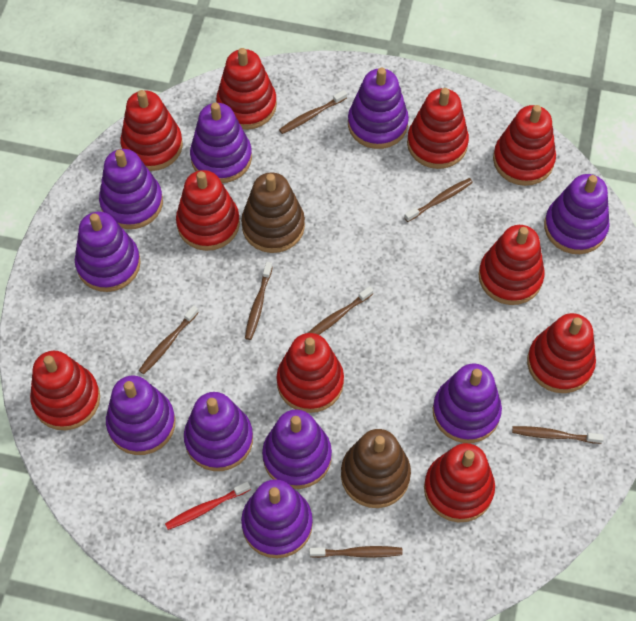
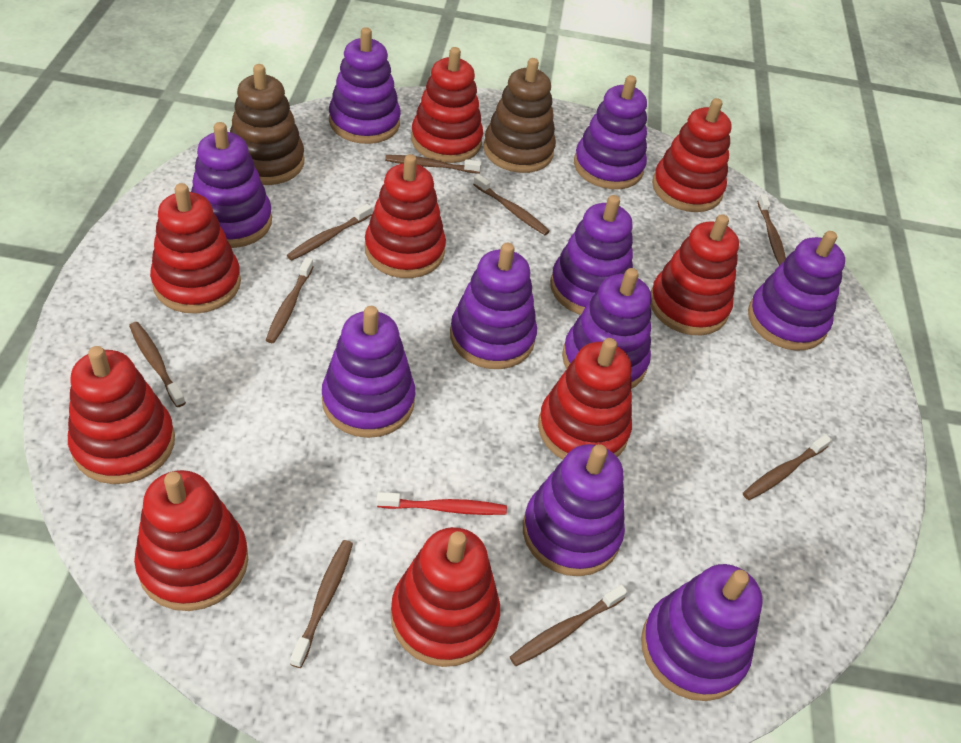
brown toothbrush: [139,305,199,374] [245,262,273,340] [279,90,347,134] [308,286,373,335] [309,546,403,558] [404,178,473,222] [512,426,603,444] = 7 -> [129,322,186,407] [266,257,314,343] [287,204,372,261] [290,540,353,668] [385,155,482,174] [473,174,550,235] [510,584,628,666] [743,434,832,500] [757,194,786,265] = 9
red stacking toy: [30,351,100,430] [120,90,183,171] [176,170,240,251] [216,48,277,130] [276,333,344,413] [407,88,469,169] [424,443,495,522] [479,225,545,305] [493,105,556,186] [527,313,596,393] = 10 -> [68,346,175,484] [134,470,248,611] [150,183,241,314] [365,154,446,278] [391,527,500,667] [411,47,483,163] [538,338,632,460] [651,214,739,335] [652,98,732,212] = 9

